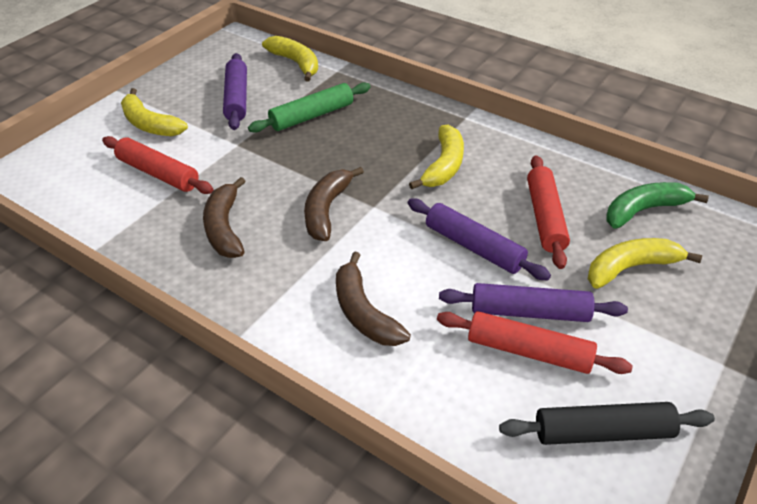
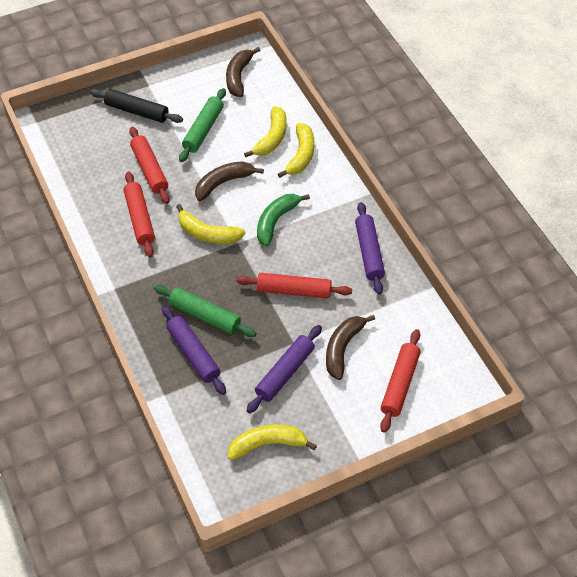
green rolling pin: [248,82,371,133] = 1 -> [154,285,257,337] [179,88,226,162] = 2
red rolling pin: [102,136,213,194] [437,311,633,374] [527,155,570,269] = 3 -> [124,171,155,257] [129,127,170,204] [236,273,352,299] [380,329,421,433] = 4

